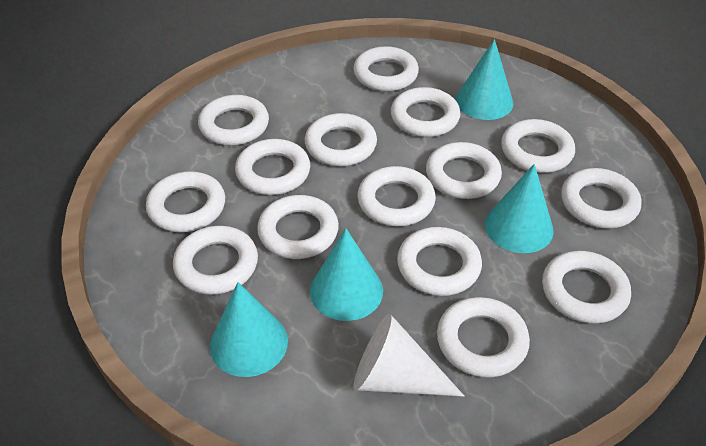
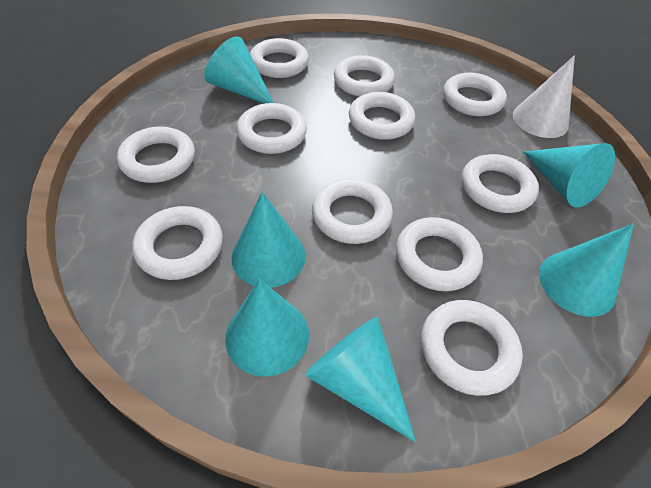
turquoise cone: [210,282,288,377] [310,228,383,321] [456,39,513,120] [485,164,554,253] = 4 -> [204,36,274,104] [225,279,309,377] [232,192,306,288] [305,317,416,443] [523,143,615,208] [539,224,634,317] = 6
white ring: [146,171,225,232] [173,226,258,295] [198,95,269,146] [235,139,310,195] [257,195,339,259] [305,113,377,166] [353,46,419,92] [357,166,436,226] [391,87,460,137] [397,227,482,296] [426,142,502,199] [437,297,530,378] [501,119,575,173] [542,251,631,323] [561,168,642,228] = 15 -> [117,127,195,183] [132,206,223,280] [236,103,307,154] [250,38,309,78] [312,178,393,244] [334,55,395,97] [349,92,415,140] [396,217,483,291] [421,300,523,396] [443,73,507,116] [462,154,539,213] = 11

